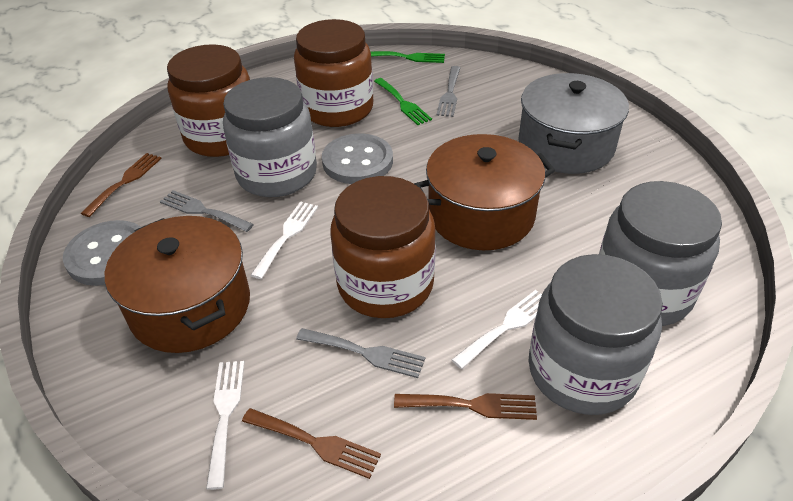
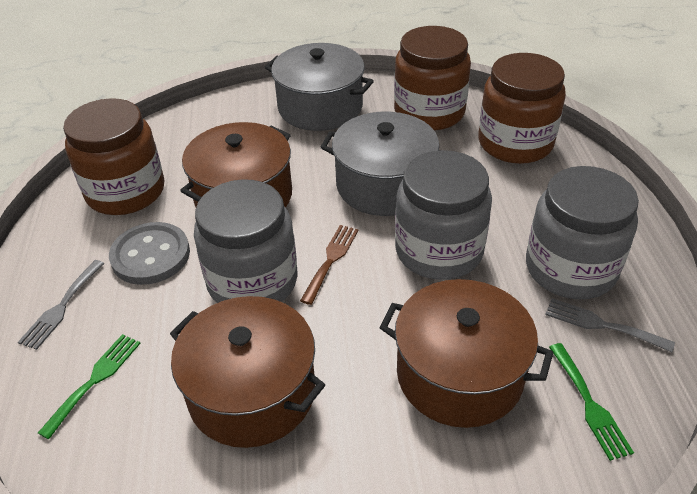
brown fork: [81,153,162,217] [242,408,381,479] [394,393,537,420] = 3 -> [300,225,358,305] = 1
brown pot: [105,216,250,353] [414,134,555,250] = 2 -> [170,296,325,448] [180,122,292,208] [380,279,553,428] = 3
grey button: [63,220,141,286] [322,133,393,184] = 2 -> [109,222,190,285] = 1
grey fork: [160,190,254,232] [296,328,425,378] [436,66,460,117] = 3 -> [18,260,105,350] [545,298,675,352] = 2
grey pot: [518,73,629,174] = 1 -> [265,43,374,131] [320,112,440,216] = 2
white fork: [206,361,245,490] [251,201,318,279] [452,290,542,369] = 3 -> none = 0

